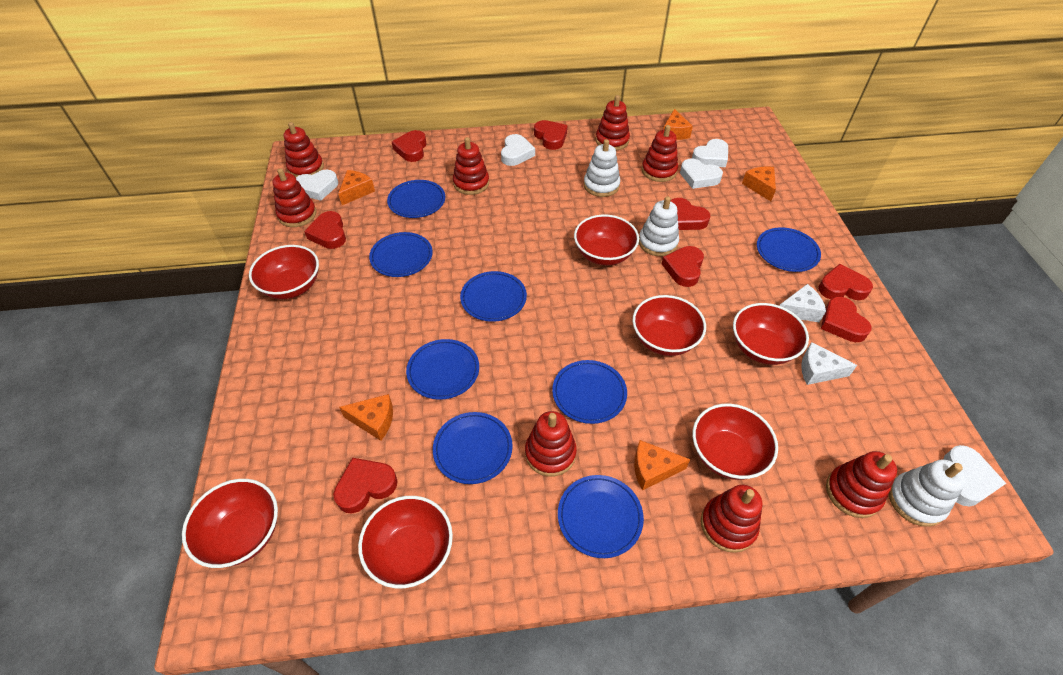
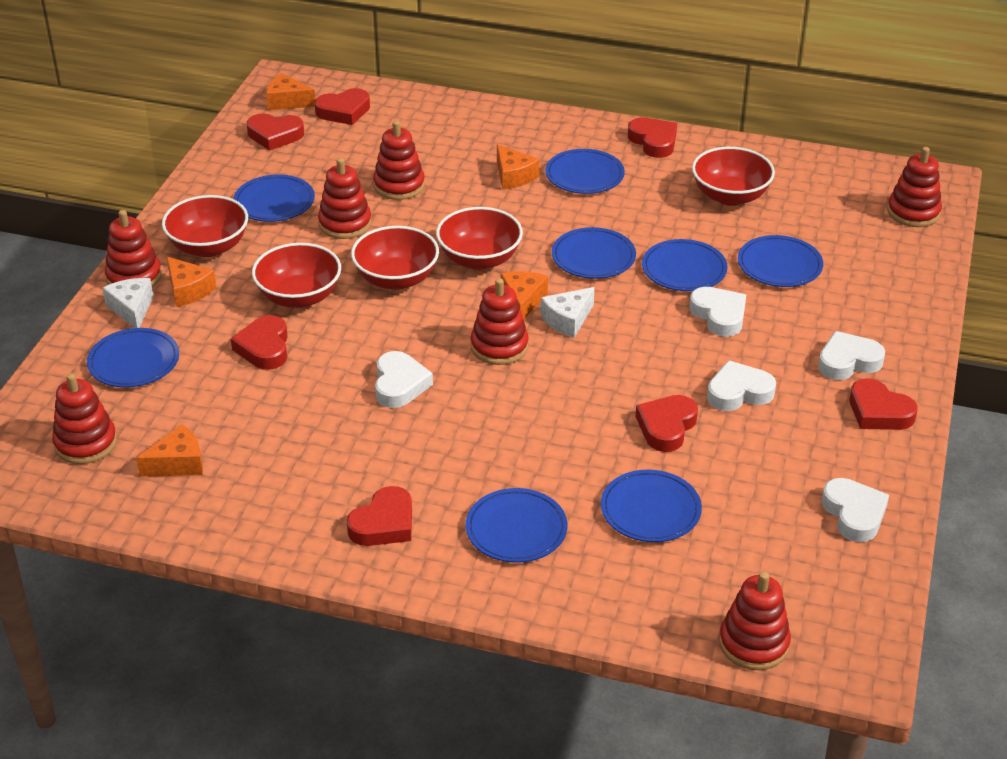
red bowl: [182,479,278,568] [249,245,319,299] [358,496,453,588] [574,214,639,265] [633,295,706,356] [692,404,778,480] [733,303,809,365] = 7 -> [162,195,248,257] [252,243,341,308] [351,226,439,290] [436,207,523,270] [692,147,775,206] = 5
red heart: [304,211,346,249] [333,458,398,513] [392,130,427,162] [534,120,568,150] [662,246,704,287] [671,198,710,230] [818,264,873,300] [821,297,872,342] = 8 -> [231,315,288,370] [247,113,304,151] [314,88,370,125] [347,486,412,546] [628,117,677,158] [636,395,698,452] [850,378,918,430] = 7
red stacking toy: [273,168,316,227] [284,122,324,177] [453,137,489,195] [525,411,577,477] [596,95,630,151] [642,125,678,182] [701,485,762,553] [826,451,897,518] = 8 -> [52,373,117,464] [105,210,162,287] [318,158,371,239] [373,121,425,200] [471,278,529,365] [719,572,791,670] [887,147,942,227] = 7
white stacking toy: [584,139,620,197] [639,196,679,256] [889,460,967,527] = 3 -> none = 0

